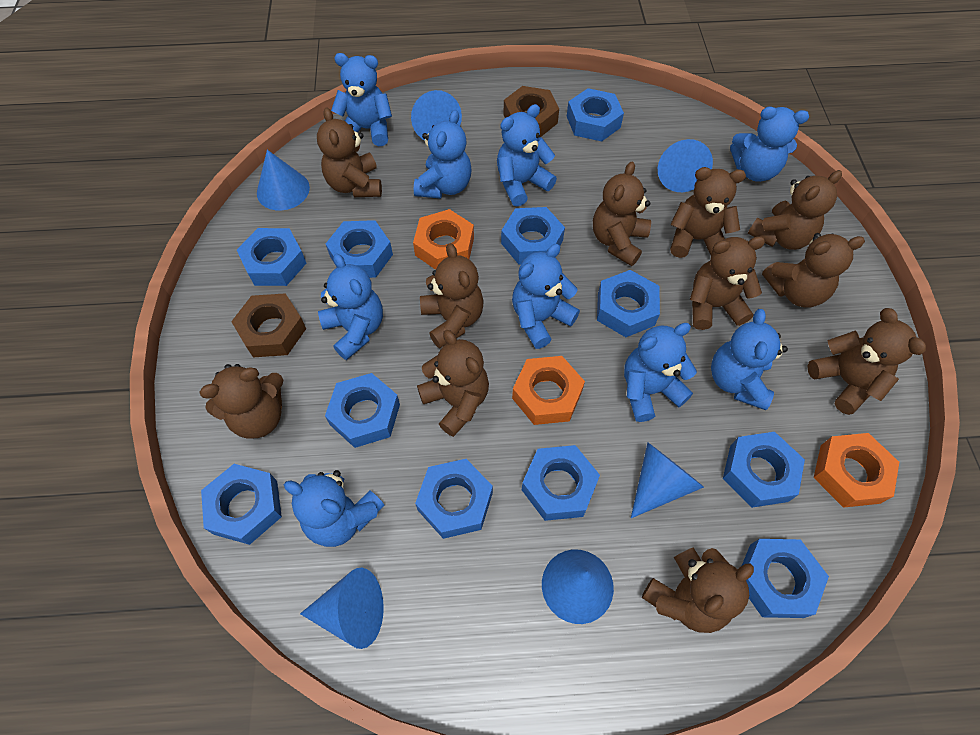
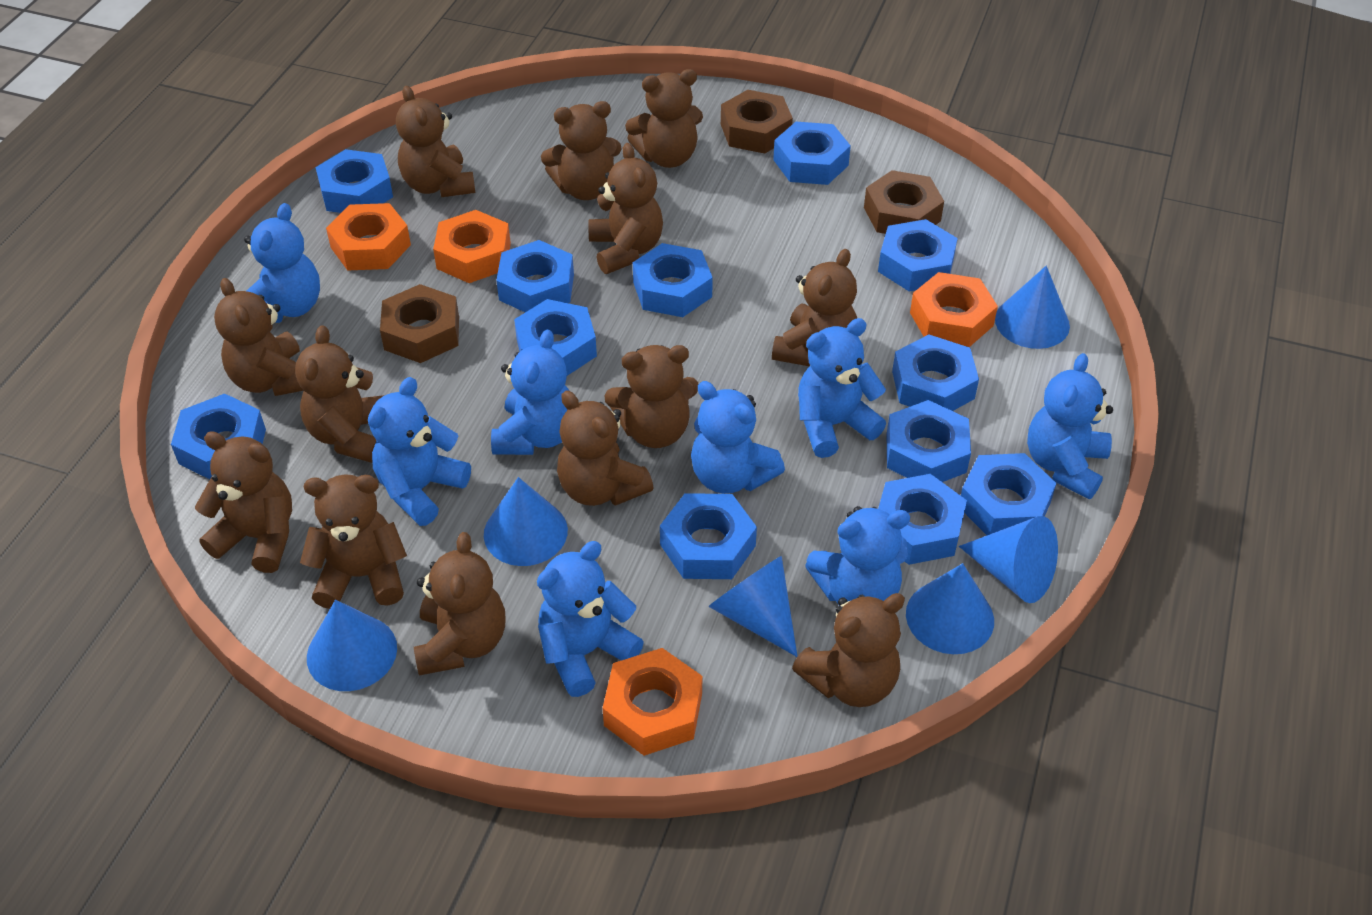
blue nut: [201,464,282,545] [237,228,307,286] [325,373,400,448] [326,220,393,278] [415,459,493,539] [501,207,565,265] [522,445,600,521] [567,88,624,141] [597,270,660,337] [723,432,805,508] [742,539,829,618] = 11 -> [171,394,266,479] [315,149,393,213] [496,240,574,312] [514,299,597,376] [633,243,713,317] [660,493,757,579] [773,122,851,185] [878,219,958,291] [878,474,967,565] [887,400,971,482] [892,334,979,411] [961,453,1056,535] = 12
blue teddy bear: [284,470,384,547] [318,253,383,360] [331,53,392,146] [414,110,471,199] [497,104,557,206] [512,244,580,349] [624,323,697,422] [711,309,788,410] [730,107,809,182] = 9 -> [244,203,320,323] [368,377,471,526] [491,330,570,455] [537,541,644,697] [691,381,785,494] [798,318,886,458] [805,506,910,605] [1027,353,1113,499] = 8
brown nut: [231,293,306,357] [503,86,559,138] = 2 -> [380,284,459,363] [721,90,793,153] [864,170,944,234] = 3
brown teddy bear: [199,364,283,439] [317,107,382,197] [417,330,489,437] [420,243,484,348] [593,162,651,266] [642,547,754,633] [670,167,746,258] [690,236,765,330] [748,170,842,250] [762,233,865,308] [808,308,926,415] = 11 -> [195,431,292,573] [214,278,304,396] [295,325,385,463] [300,474,407,609] [396,86,475,197] [414,532,506,676] [541,101,622,200] [557,390,654,506] [588,143,663,274] [604,345,698,448] [625,69,703,168] [772,249,857,366] [792,593,905,707] = 13
orange nut: [413,209,474,270] [512,356,585,425] [814,433,899,508] = 3 -> [326,203,411,270] [433,210,511,283] [602,648,702,756] [910,272,998,347] = 4

